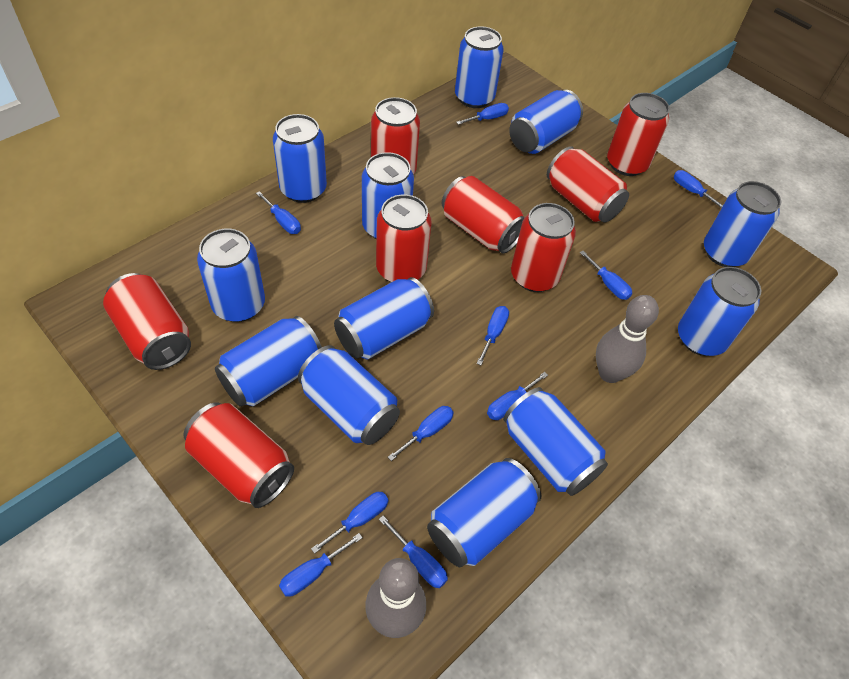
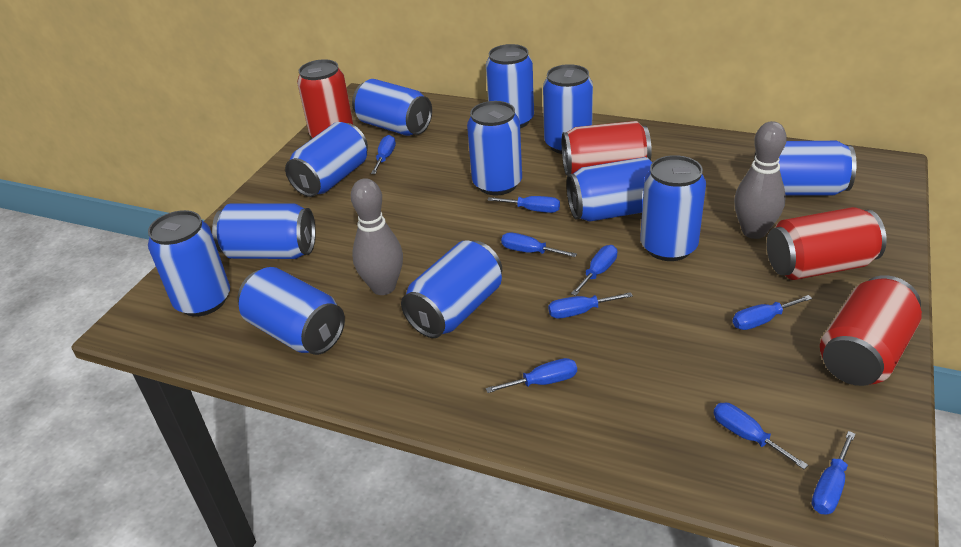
blue screwdriver: [256,191,301,234] [279,533,363,597] [311,492,388,554] [379,516,448,588] [388,406,454,461] [456,103,509,125] [476,306,509,365] [487,372,548,420] [580,251,632,300] [674,170,723,208] = 10 -> [371,135,396,174] [486,358,577,393] [488,196,560,213] [501,232,577,257] [548,292,633,318] [571,245,617,296] [714,403,808,469] [732,295,812,330] [812,431,855,515] = 9
red can: [103,273,191,370] [184,402,294,508] [371,97,420,175] [376,194,432,282] [441,176,525,253] [511,203,576,292] [547,146,629,223] [607,93,670,176] = 8 -> [297,59,353,138] [562,121,652,175] [767,207,887,280] [820,275,922,386] = 4

